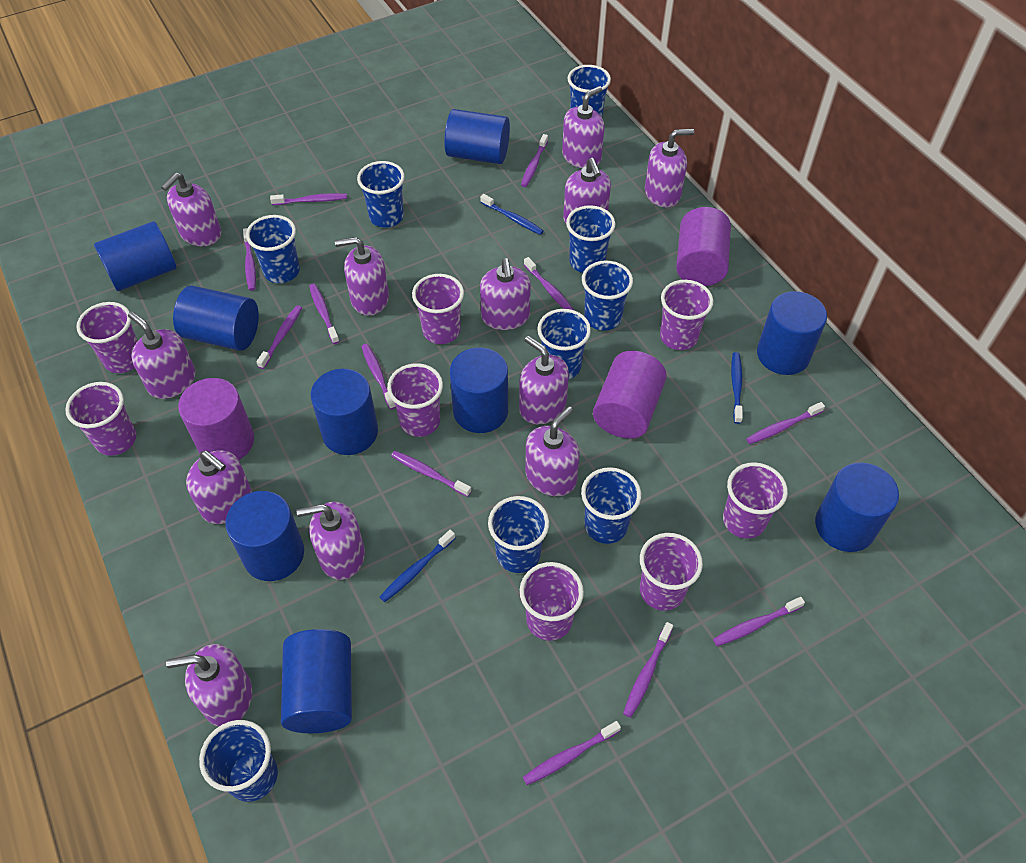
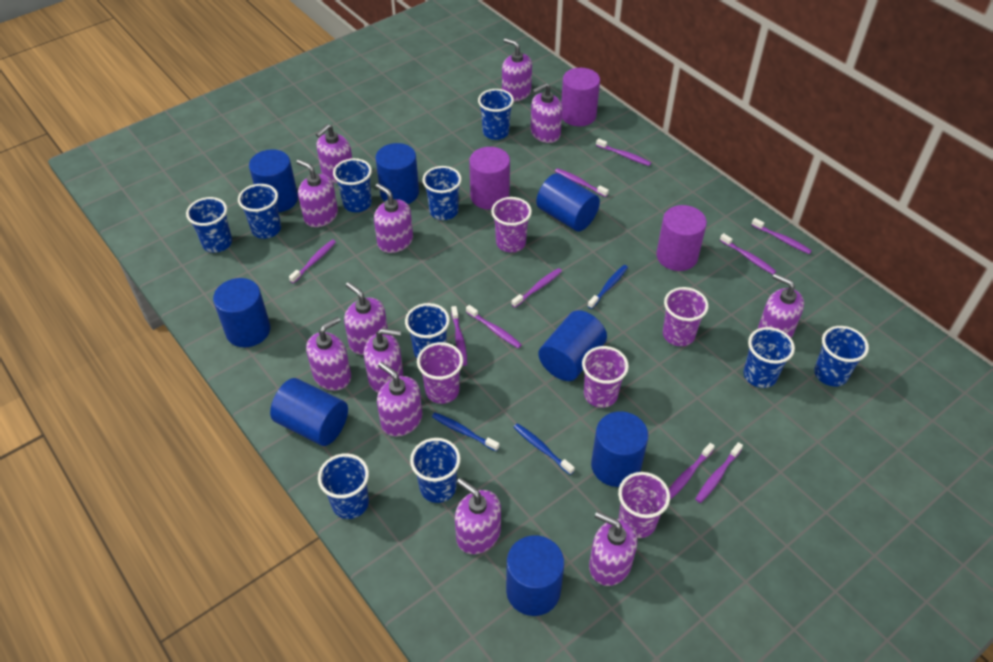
blue cup: [199,720,278,802] [246,215,300,283] [357,161,405,228] [488,496,549,573] [537,309,591,379] [566,205,616,273] [567,65,611,117] [581,467,641,544] [582,260,633,331] = 9 -> [186,197,232,253] [238,184,281,239] [318,453,369,519] [333,158,372,212] [405,303,450,358] [410,438,461,503] [422,166,462,220] [478,89,514,140] [743,327,795,388] [814,326,869,387] = 10
blue cylinder: [94,221,177,291] [173,285,259,351] [225,491,304,581] [281,629,352,733] [311,369,378,455] [444,109,510,164] [450,347,508,433] [757,291,827,375] [815,462,899,552] = 9 -> [213,278,270,348] [249,149,298,212] [270,378,348,446] [375,143,419,204] [506,535,564,616] [536,173,600,231] [538,310,607,381] [591,411,648,487] = 8
purple cup: [65,382,136,456] [76,302,138,373] [387,363,443,437] [412,274,464,344] [520,562,584,641] [640,533,703,611] [660,280,713,350] [723,462,788,539] = 8 -> [417,342,463,404] [491,197,532,252] [582,346,629,408] [618,472,670,538] [663,287,709,346] = 5
purple toothbrush: [243,228,256,291] [257,305,302,369] [270,193,347,205] [309,284,339,344] [361,344,396,409] [391,451,471,497] [521,134,548,187] [523,721,621,785] [524,257,574,310] [623,622,673,718] [713,597,805,646] [746,402,825,444] = 12 -> [289,240,336,283] [451,306,467,366] [466,305,522,348] [511,268,562,308] [555,168,609,197] [596,138,651,166] [669,443,715,500] [695,442,743,503] [720,233,776,275] [751,218,812,254] = 10

